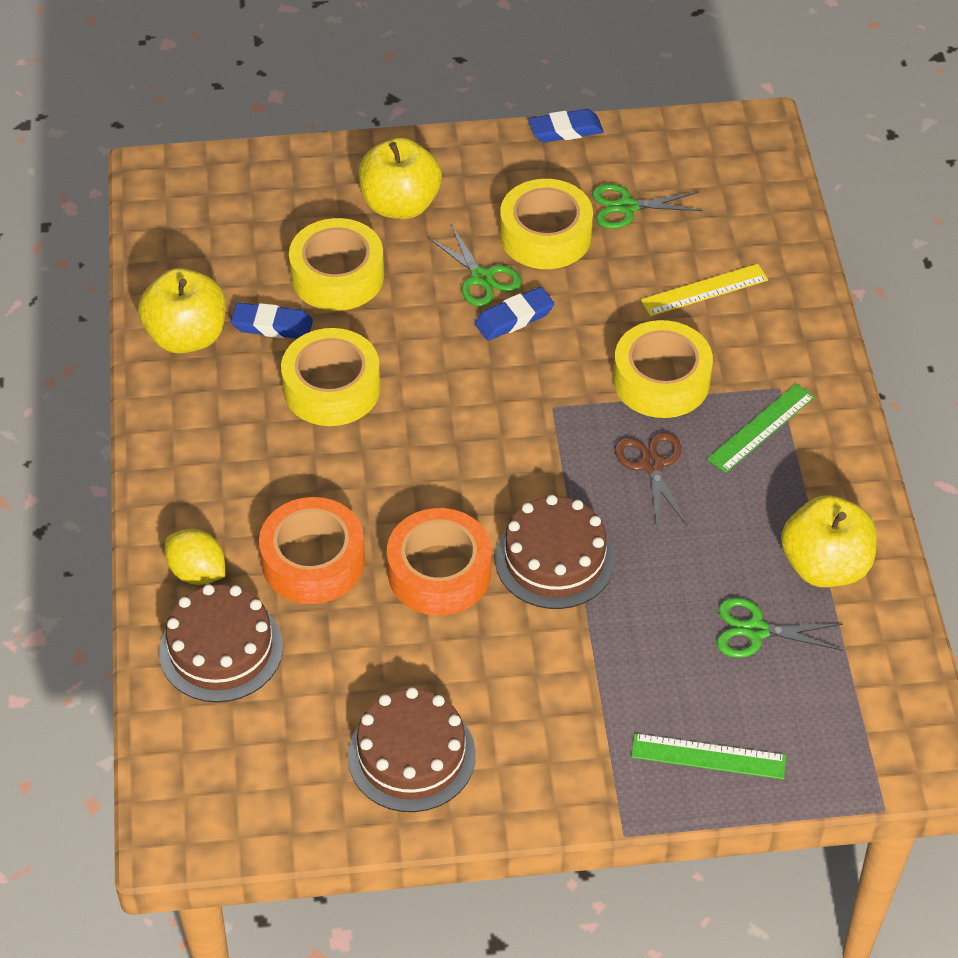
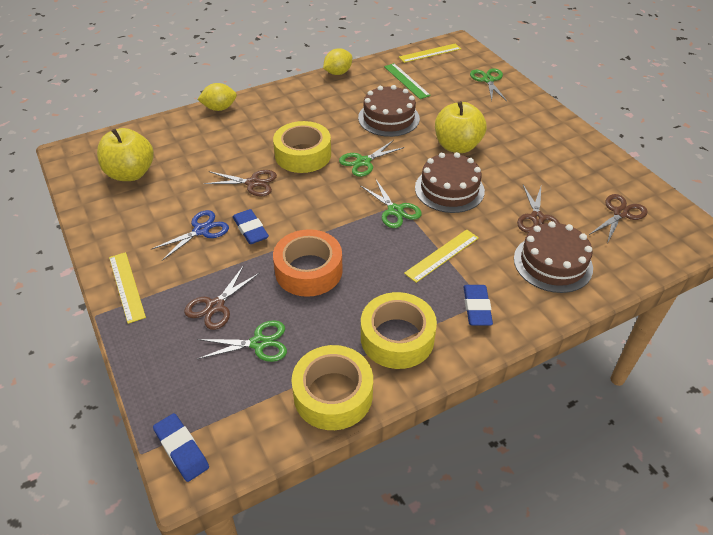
blue scissors: none = 0 -> [152,210,229,261] = 1
brown scissors: [615,431,687,526] = 1 -> [184,265,260,330] [204,170,277,197] [517,185,559,233] [589,194,648,244] = 4
green ruler: [631,733,786,779] [707,383,815,473] = 2 -> [384,63,431,99] = 1
green scissors: [428,225,522,307] [592,184,703,229] [717,597,843,658] = 3 -> [197,320,287,362] [339,140,405,177] [360,178,422,228] [470,68,507,101] = 4
orange tape: [259,497,365,604] [387,508,491,615] = 2 -> [273,229,343,297] = 1
yellow apple: [138,268,226,354] [359,138,442,219] [781,495,877,587] = 3 -> [97,128,154,181] [435,101,487,153] = 2
yellow lemon: [165,529,225,585] = 1 -> [197,83,237,111] [323,48,352,75] = 2
yellow ruler: [641,264,768,316] = 1 -> [109,252,146,324] [399,43,461,63] [404,229,479,283] = 3
yellow tape: [281,328,381,426] [289,218,384,311] [500,179,593,269] [613,320,713,418] = 4 -> [273,121,331,173] [292,345,373,430] [361,292,437,369] = 3

